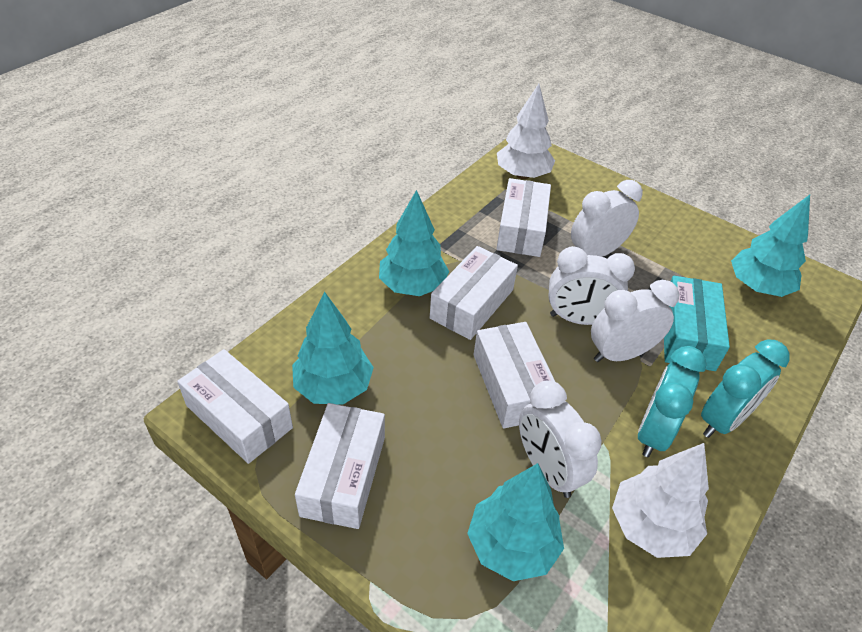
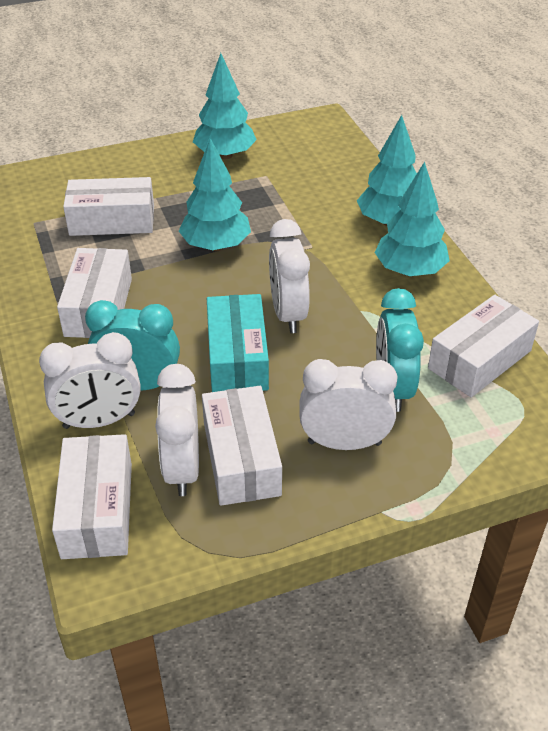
white tree: [497,84,555,179] [612,443,709,558] = 2 -> none = 0

